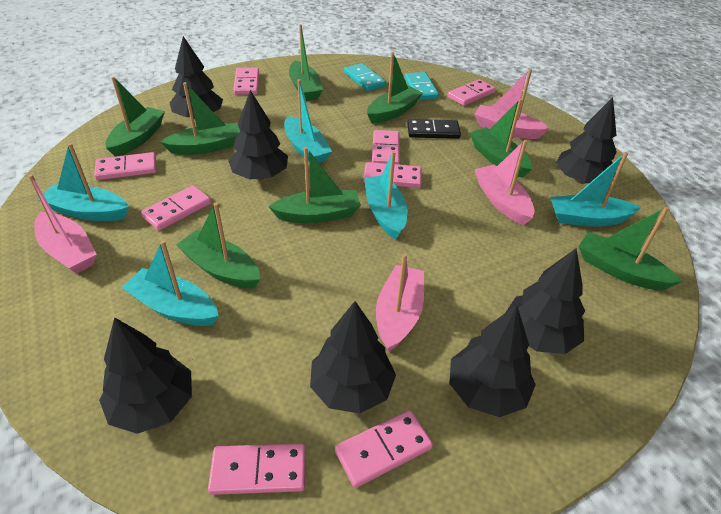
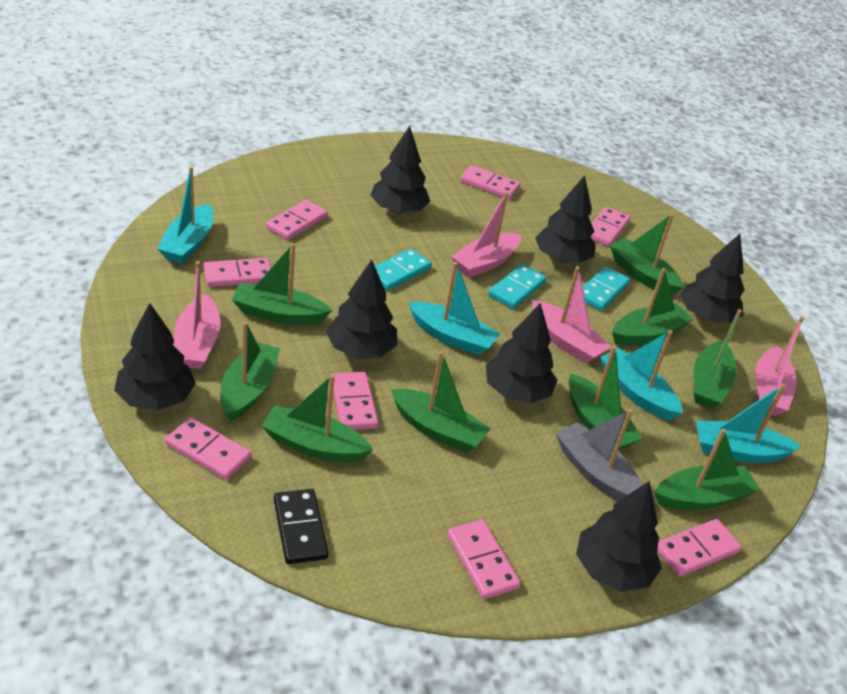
green boat: [105,77,165,157] [160,82,240,155] [176,203,260,288] [269,147,361,223] [289,24,323,101] [367,52,423,124] [470,99,532,178] [579,207,682,290] = 8 -> [220,322,280,422] [232,243,332,325] [262,374,373,462] [391,351,490,452] [569,345,643,450] [610,214,683,296] [612,268,693,345] [655,429,760,510] [694,309,742,409] = 9
grey boat: none = 0 -> [556,409,642,501] = 1
turquoise boat: [38,143,129,221] [121,240,219,326] [284,79,332,163] [364,151,408,240] [550,152,642,227] = 5 -> [157,166,213,264] [409,262,500,356] [600,330,683,421] [696,384,801,463] = 4
turquoise domino: [344,63,386,91] [405,72,439,100] = 2 -> [375,248,432,290] [488,264,547,309] [583,266,631,311] = 3

